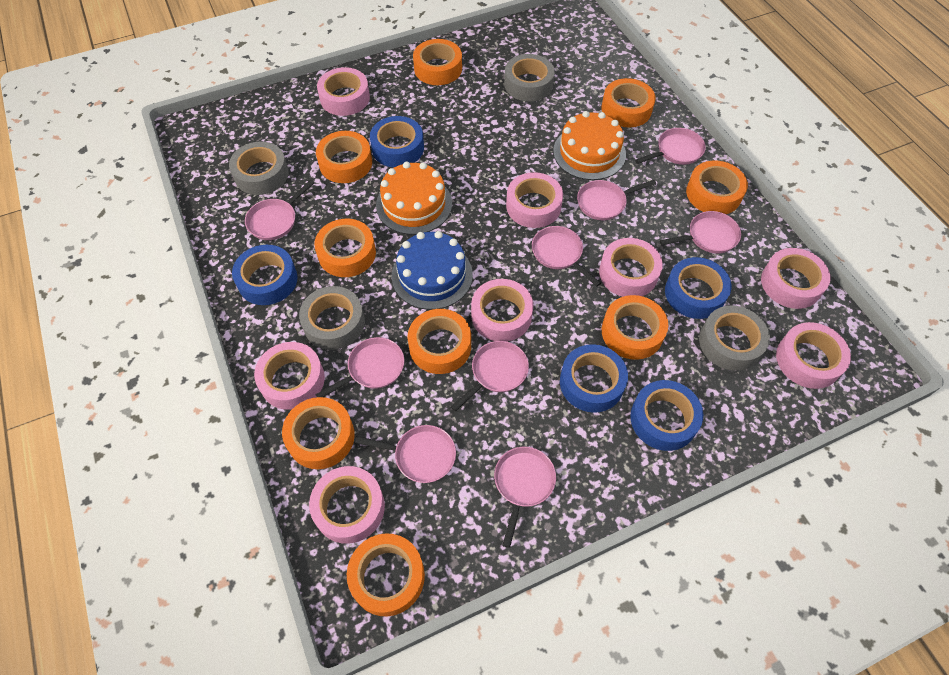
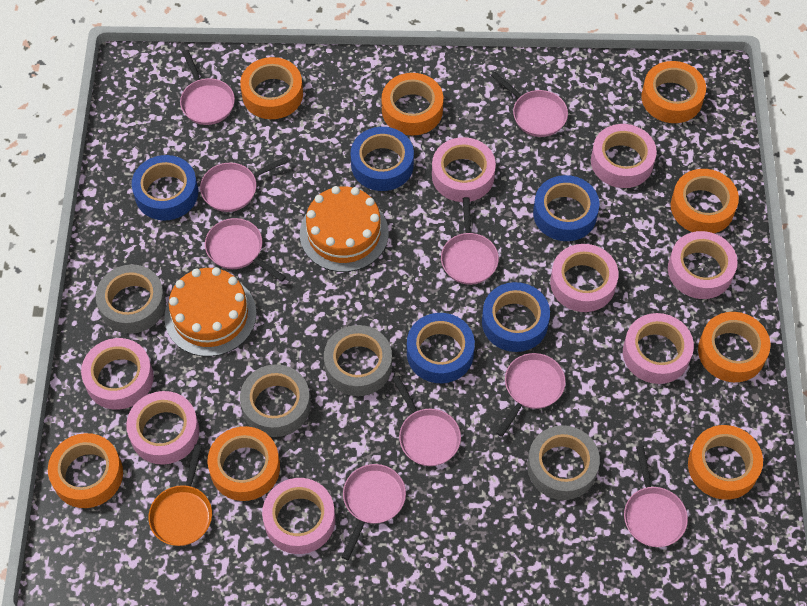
blue cake: [392,231,473,310] = 1 -> none = 0
orange pan: none = 0 -> [149,444,212,546] = 1
orange tape: [282,397,355,469] [314,219,376,277] [316,131,372,183] [347,533,425,616] [407,309,471,374] [413,39,462,85] [601,78,656,127] [602,295,668,360] [686,161,748,214] = 9 -> [48,433,123,508] [208,426,280,501] [240,57,303,119] [382,73,443,135] [641,61,706,123] [671,169,739,233] [688,425,763,500] [698,312,770,382] = 8

